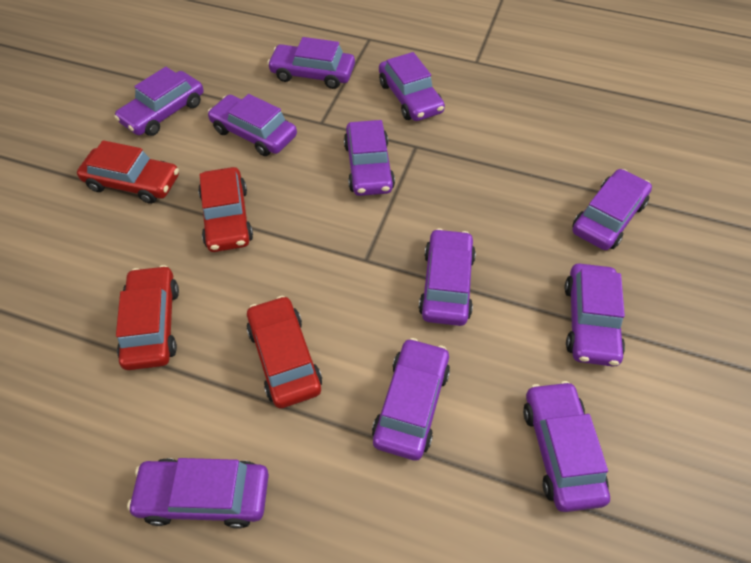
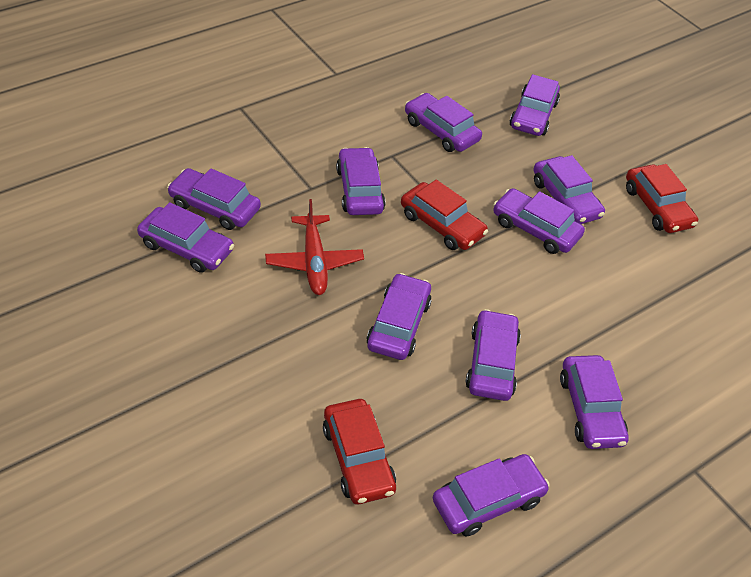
red car: [77,140,179,204] [116,265,179,370] [198,167,253,252] [246,296,322,409] = 4 -> [323,399,396,504] [401,180,488,250] [626,164,698,233] = 3
red plane: none = 0 -> [265,199,364,295] = 1

